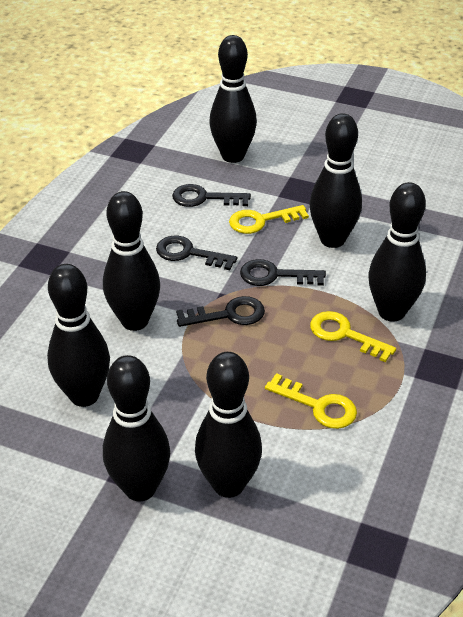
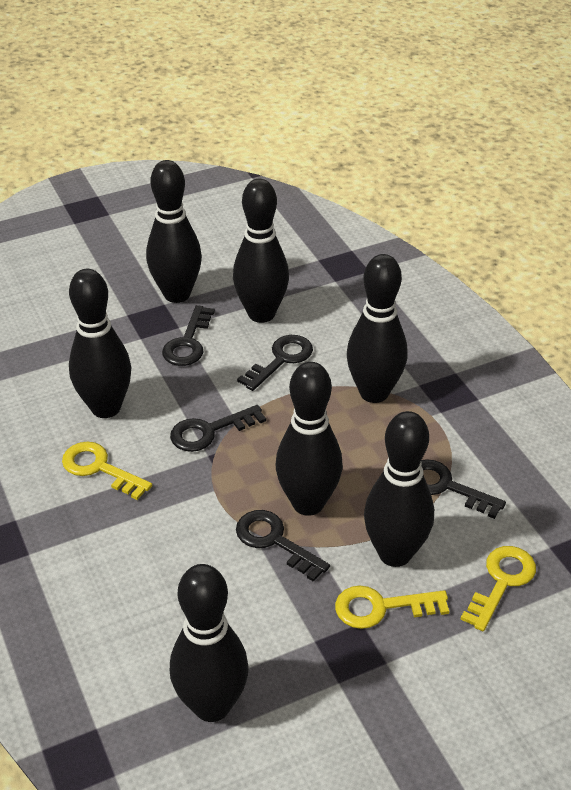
black key: [156,235,237,270] [172,184,251,207] [176,296,265,327] [240,259,326,286] = 4 -> [162,305,215,366] [170,405,266,452] [236,510,330,582] [237,335,313,391] [421,459,506,519] = 5

